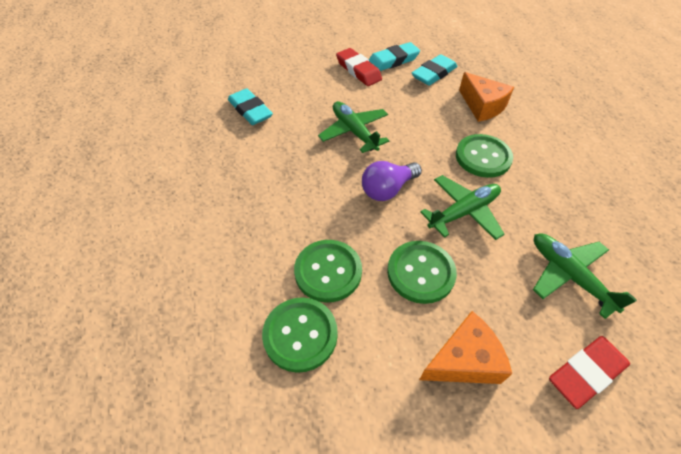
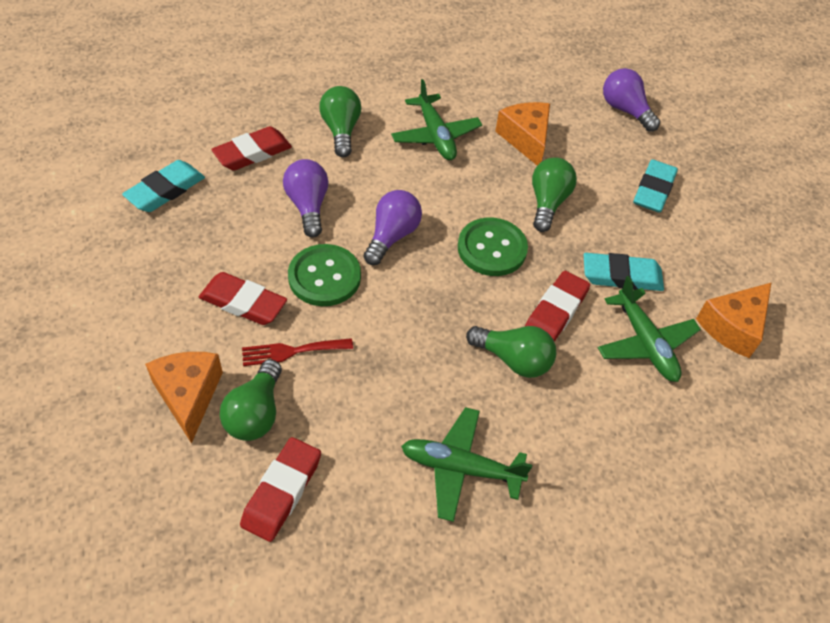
green button: [262,297,338,373] [294,240,362,302] [387,241,457,304] [456,134,513,178] = 4 -> [288,244,361,306] [458,217,528,276] = 2
green light bulb: none = 0 -> [219,359,282,441] [319,86,361,158] [466,326,556,378] [532,157,577,232] = 4
orange cheese: [419,311,512,384] [459,72,514,122] = 2 -> [145,352,223,444] [495,102,550,166] [696,282,772,358] = 3
purple light bulb: [362,161,422,201] = 1 -> [283,159,328,238] [363,190,422,265] [603,68,660,132] = 3
red eraser: [336,48,382,86] [549,336,630,409] = 2 -> [199,272,287,325] [211,126,292,171] [240,437,321,542] [524,271,590,342] = 4
red fork: none = 0 -> [242,338,353,366] = 1

